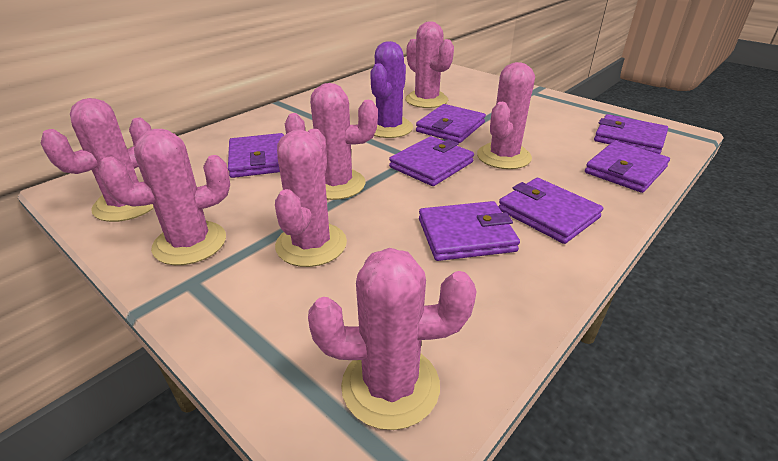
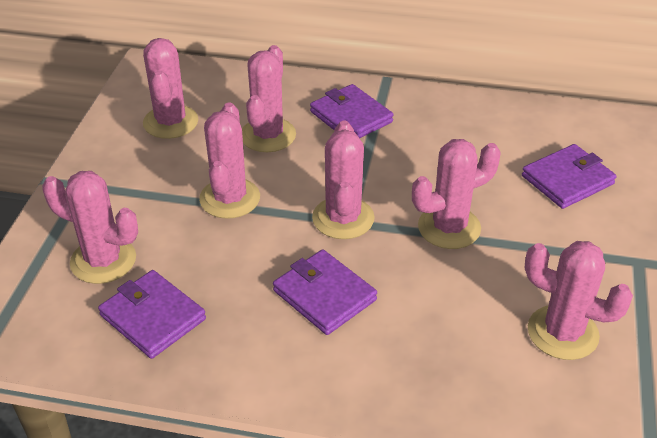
purple cactus: [370,41,413,138] = 1 -> none = 0
purple wallet: [228,133,284,178] [389,136,474,186] [416,104,486,143] [419,201,520,261] [498,178,603,244] [585,141,670,193] [594,114,668,154] = 7 -> [98,270,206,359] [273,249,377,335] [310,84,394,138] [522,144,616,209] = 4

